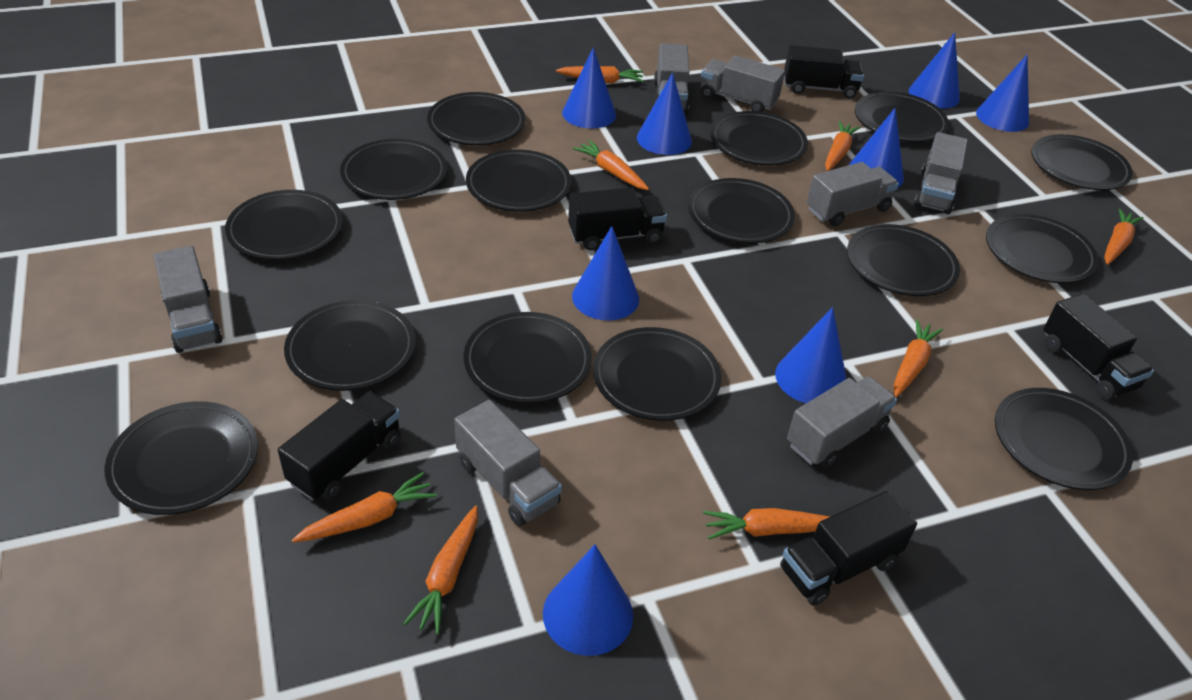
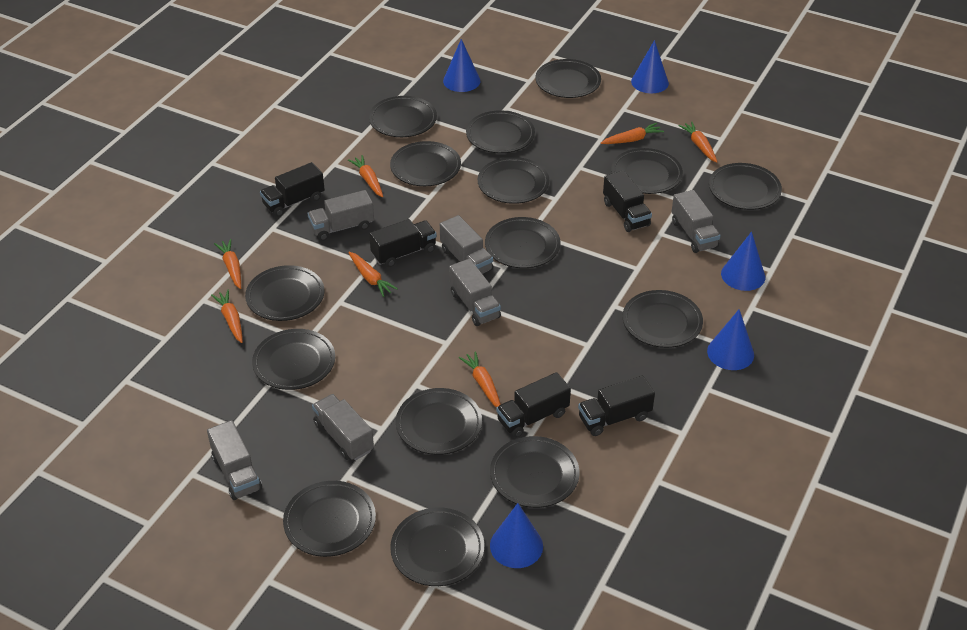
blue cone: [543,545,633,656] [562,48,616,128] [572,226,639,321] [637,73,692,155] [775,307,847,403] [849,108,904,187] [909,32,960,108] [976,55,1029,132] = 8 -> [443,39,481,92] [490,503,543,568] [631,40,669,94] [707,309,754,370] [721,232,765,291] = 5
grey truck: [153,246,222,353] [454,400,562,527] [654,43,689,114] [701,55,785,112] [787,377,897,468] [807,162,899,226] [914,132,968,214] = 7 -> [207,420,262,500] [307,190,374,241] [312,394,374,460] [440,215,493,274] [449,259,501,326] [672,190,721,253] = 6
orange carrot: [292,472,437,543] [403,506,478,634] [556,66,643,83] [573,140,649,190] [703,508,830,539] [825,121,860,171] [894,319,943,397] [1104,209,1143,265] = 8 -> [211,290,243,343] [214,239,241,289] [348,155,383,197] [348,252,398,297] [459,351,501,407] [601,123,664,144] [678,122,717,163] = 7

